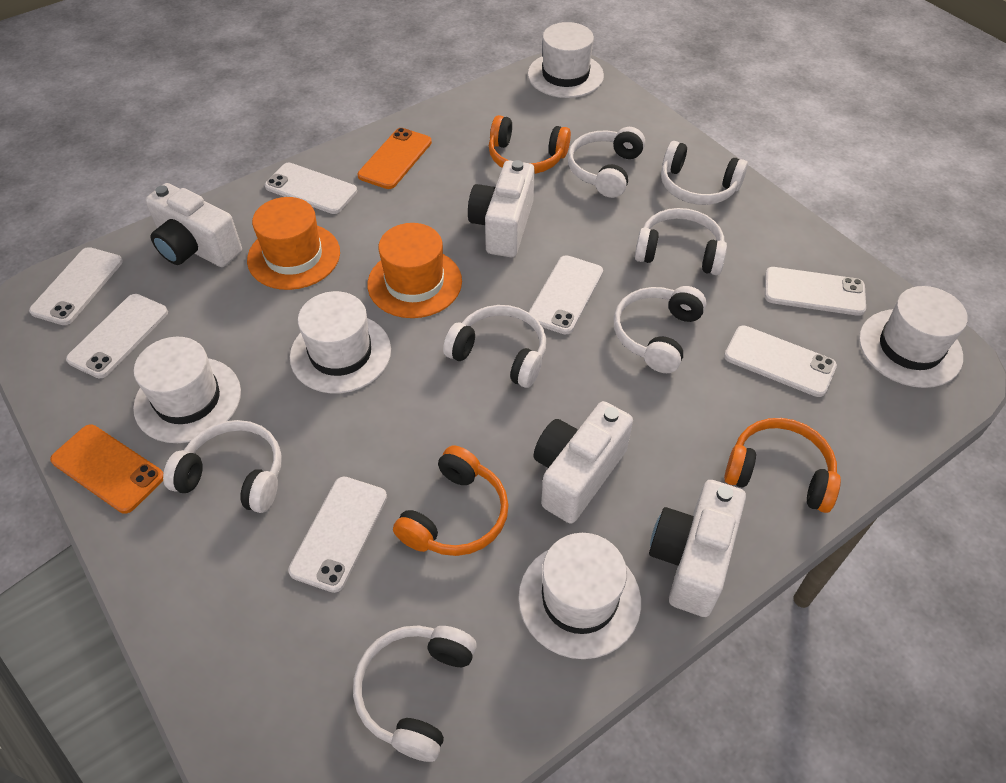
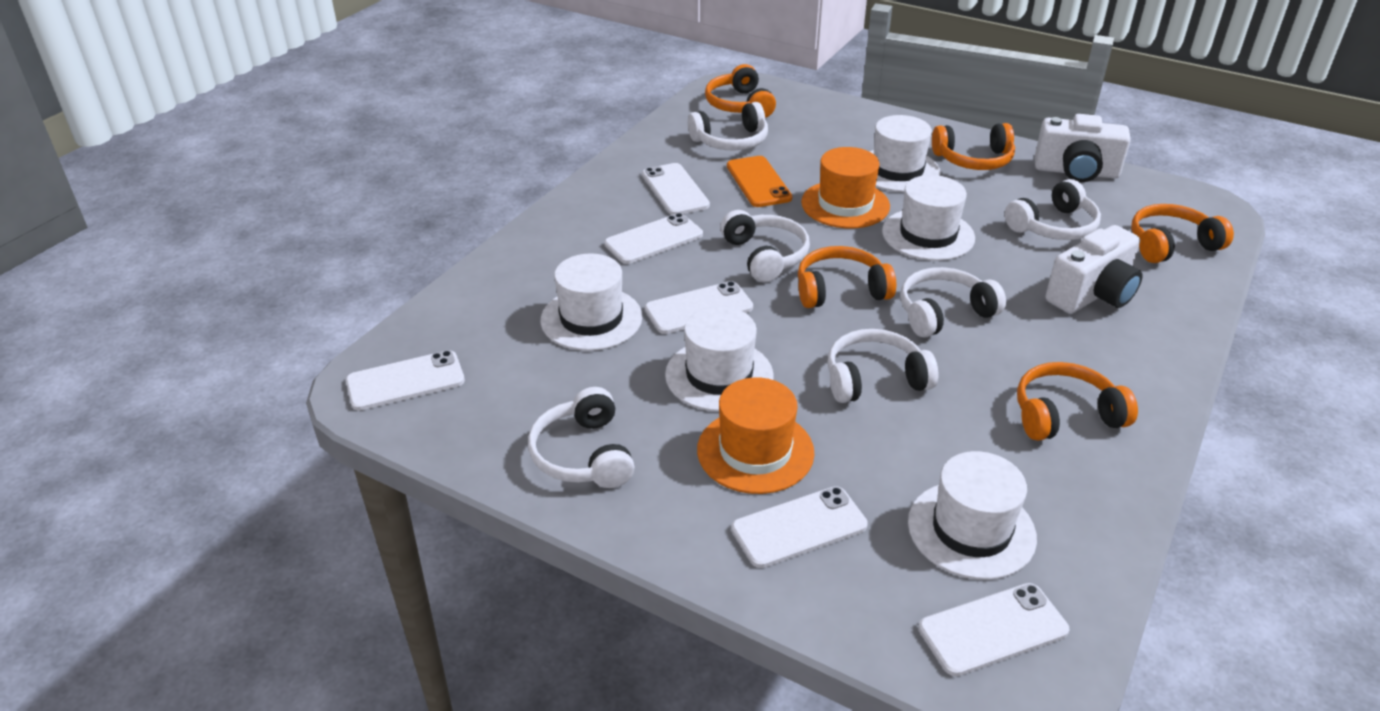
orange headphones: [393,446,509,556] [489,115,571,174] [724,418,841,513] = 3 -> [705,64,776,118] [798,246,896,308] [932,123,1015,170] [1017,362,1138,441] [1131,204,1234,263] = 5
orange phone: [50,425,163,514] [358,128,432,189] = 2 -> [727,156,792,207] = 1
white camera: [145,183,242,267] [468,160,535,257] [533,401,633,524] [649,480,746,617] = 4 -> [1035,114,1131,182] [1045,225,1143,314] = 2
white headphones: [163,420,282,513] [353,625,477,762] [443,305,546,388] [567,127,645,198] [614,286,706,373] [635,208,727,275] [661,141,748,205] = 7 -> [528,387,635,488] [688,102,768,151] [720,210,810,282] [827,329,938,403] [900,267,1006,337] [1005,179,1101,240] = 6
white phone: [29,247,123,325] [66,294,168,378] [265,163,357,214] [288,477,387,593] [529,255,603,335] [724,326,837,397] [765,267,866,316] = 7 -> [346,350,465,410] [604,213,703,264] [642,163,710,215] [645,281,753,334] [731,486,868,568] [918,583,1069,676] = 6

